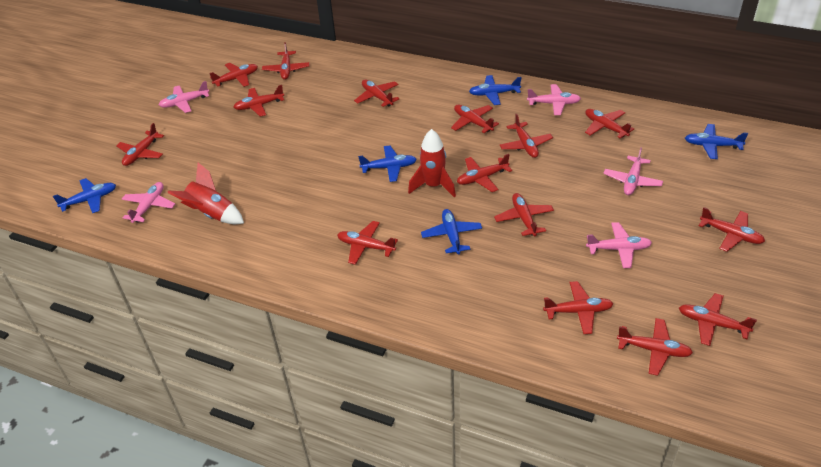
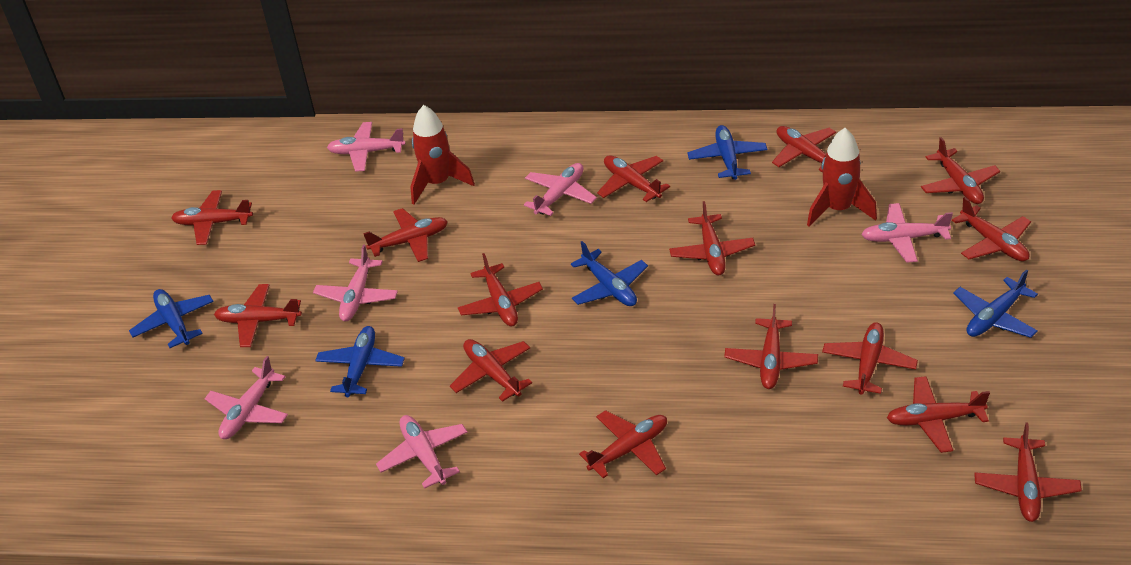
pink plane: [122,182,175,223] [159,81,209,113] [527,84,581,115] [586,222,652,268] [603,147,663,195] = 5 -> [204,356,288,439] [313,245,398,321] [327,122,406,172] [376,415,468,489] [524,163,597,216] [861,203,953,263] = 6

